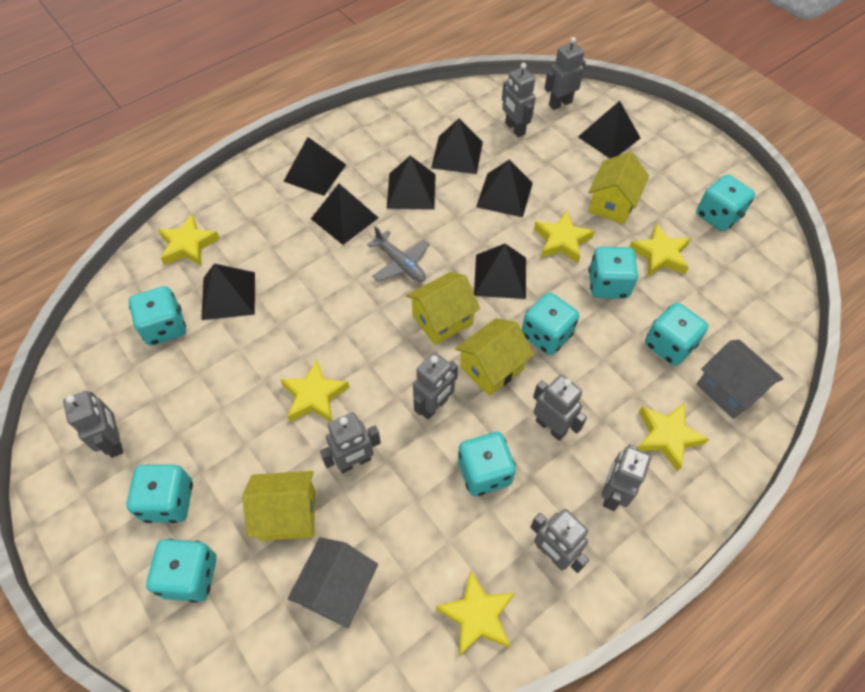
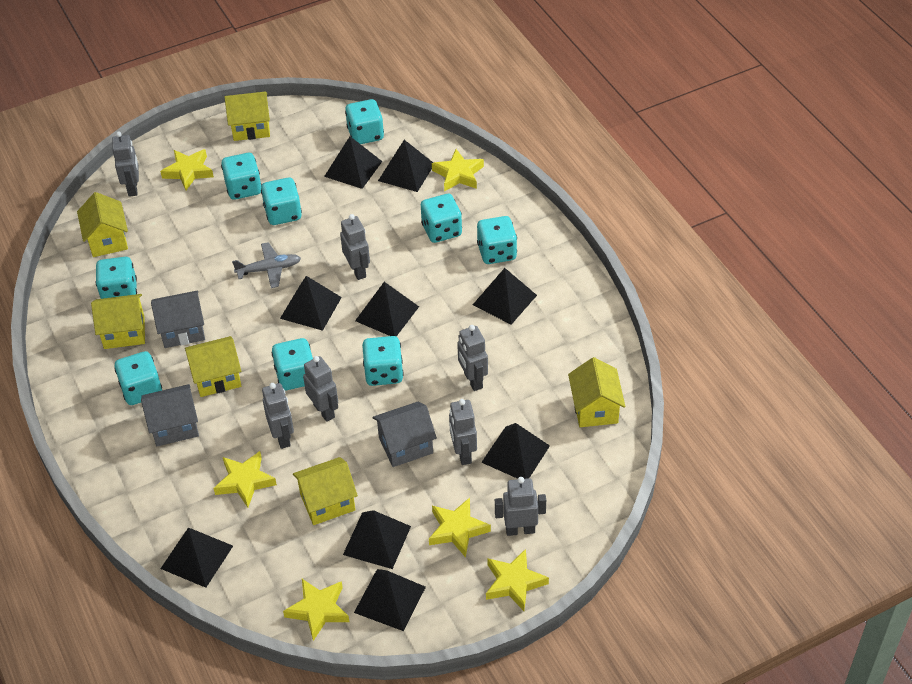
black pyramid: [201,264,255,320] [283,137,346,196] [311,184,378,245] [387,156,436,210] [431,119,483,174] [474,244,526,299] [476,159,533,217] [578,101,640,158] = 8 -> [160,527,233,588] [280,276,342,331] [324,137,382,189] [343,510,411,569] [354,569,426,631] [355,282,419,337] [378,140,433,192] [473,268,537,325] [481,423,550,479] = 9
grey house: [288,537,378,628] [697,340,784,419] = 2 -> [141,384,199,446] [151,291,205,348] [373,402,437,467] = 3
grey robot: [63,391,124,458] [320,412,381,473] [413,352,458,419] [502,63,536,137] [530,509,589,573] [533,375,587,441] [544,37,586,110] [602,445,651,511] = 8 -> [112,132,139,197] [262,383,294,449] [303,356,338,422] [340,214,370,280] [449,399,477,465] [457,325,488,391] [495,477,546,536] = 7
turquoise dice: [126,464,193,523] [129,286,186,346] [146,539,217,603] [458,432,516,496] [522,292,579,355] [588,247,638,299] [645,303,708,366] [696,174,755,232] = 8 -> [96,257,137,299] [114,351,162,405] [221,153,262,200] [261,178,302,225] [272,338,313,390] [345,99,384,144] [362,336,404,386] [421,194,462,243] [477,216,517,264] = 9
yellow house: [242,471,315,541] [406,272,480,345] [455,318,534,396] [588,152,649,224] = 4 -> [77,192,128,257] [91,294,145,349] [185,336,241,397] [224,91,270,141] [293,457,358,525] [568,357,625,427] = 6

